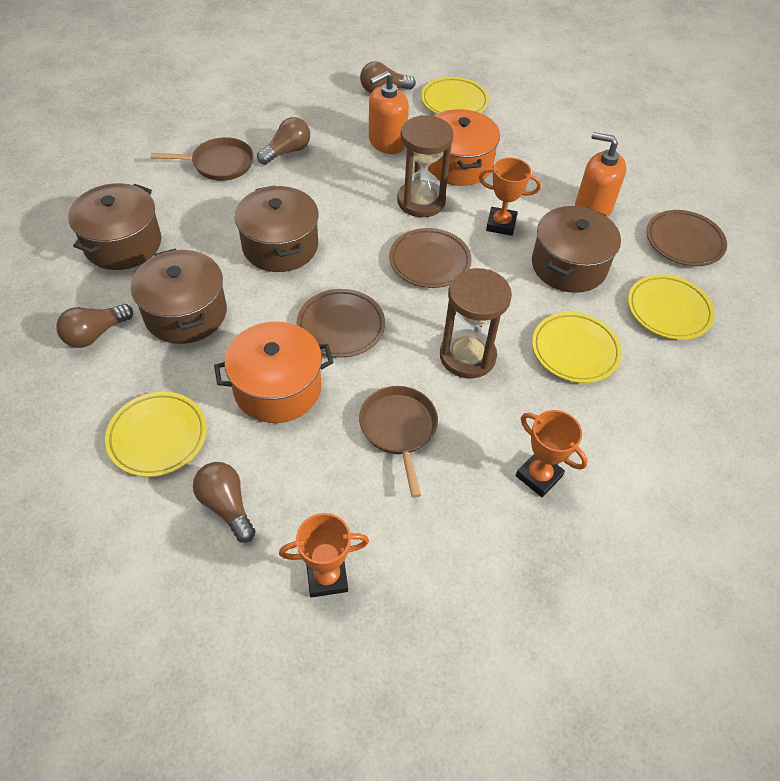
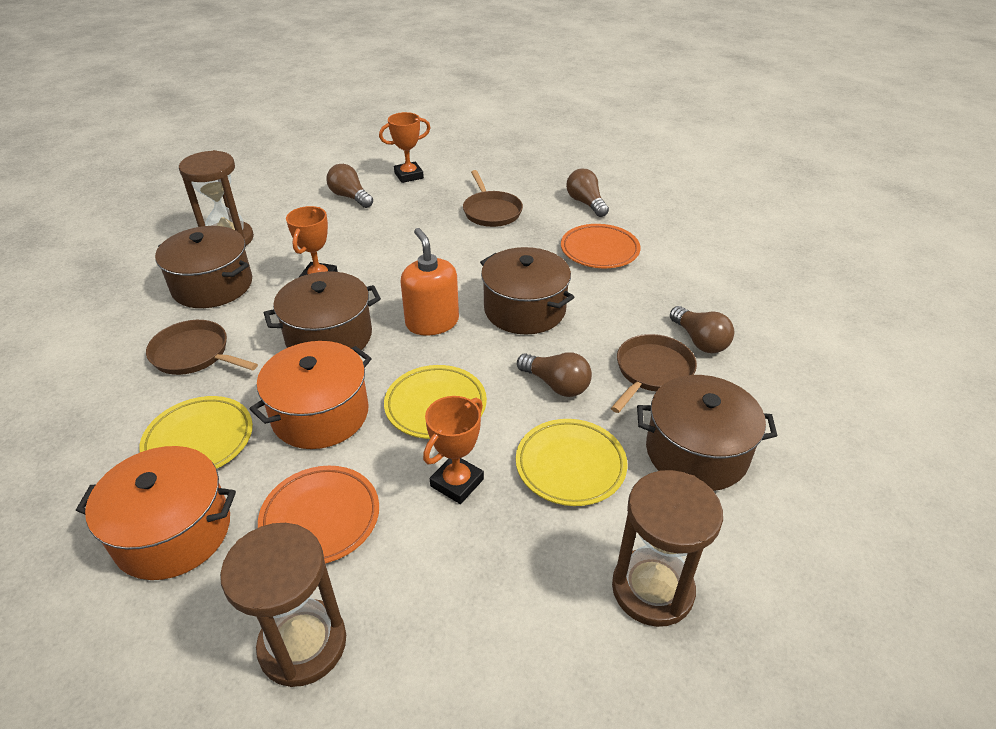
brown hourglass: [397,115,454,217] [440,268,512,379] = 2 -> [179,150,254,247] [220,523,346,687] [612,470,723,627] = 3
brown pan: [151,137,254,181] [359,386,438,498] = 2 -> [146,320,258,375] [463,170,523,227] [611,334,697,413] = 3
brown plate: [297,289,385,358] [389,228,472,288] [646,210,727,266] = 3 -> none = 0
orange plate: none = 0 -> [258,466,379,563] [561,224,640,268] = 2
orange soap dispenser: [369,71,409,154] [575,132,626,217] = 2 -> [400,228,459,336] = 1
yellow plate: [105,392,207,477] [421,77,489,114] [532,312,622,383] [628,274,715,340] = 4 -> [139,396,253,469] [384,365,487,439] [516,419,627,506] = 3

